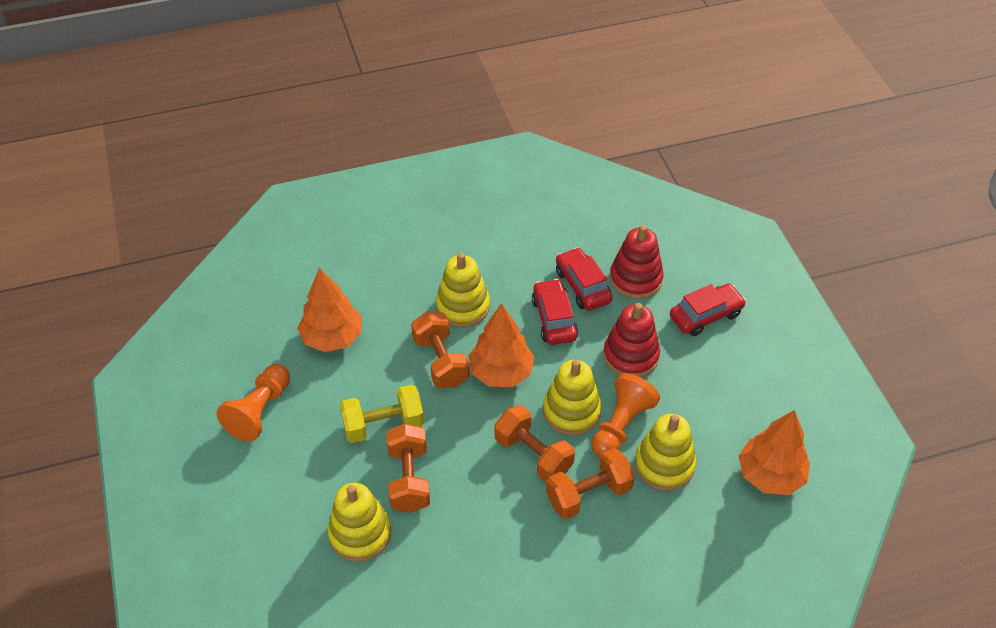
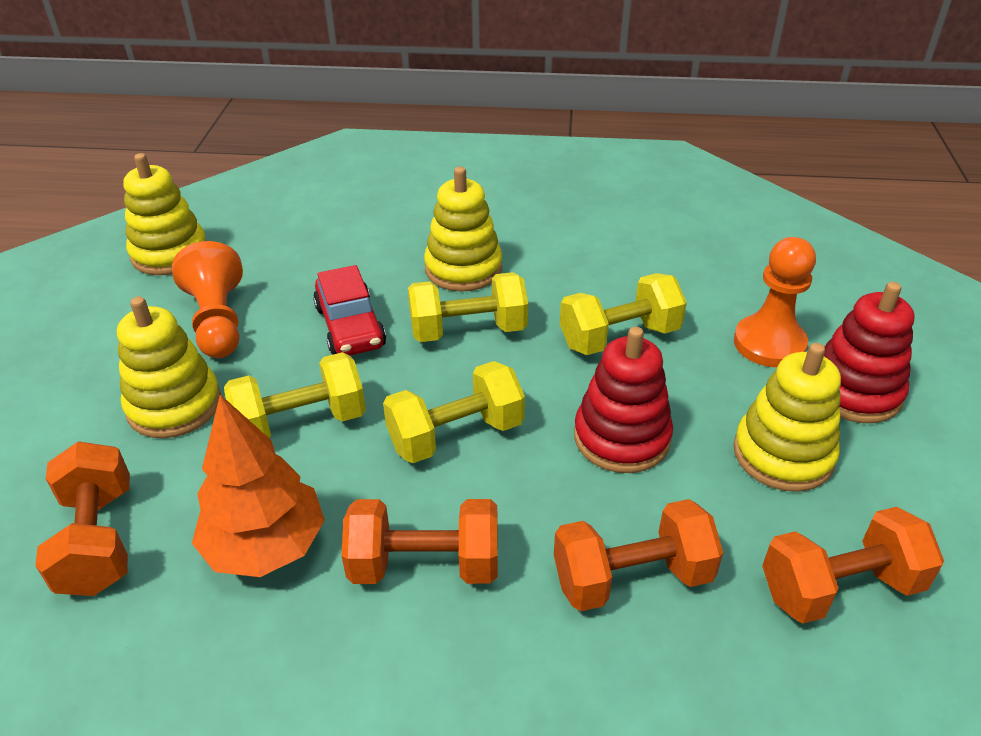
orange tree: [297,267,362,352] [468,303,535,387] [739,410,810,495] = 3 -> [192,395,325,577] = 1
red car: [532,279,578,345] [556,247,613,310] [670,284,746,336] = 3 -> [313,265,386,356] = 1
yellow dumbbell: [339,385,424,443] = 1 -> [224,352,366,438] [383,361,525,463] [408,272,528,342] [560,273,687,355] = 4

